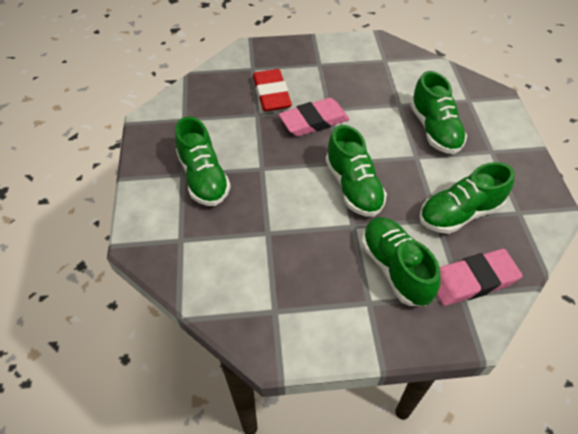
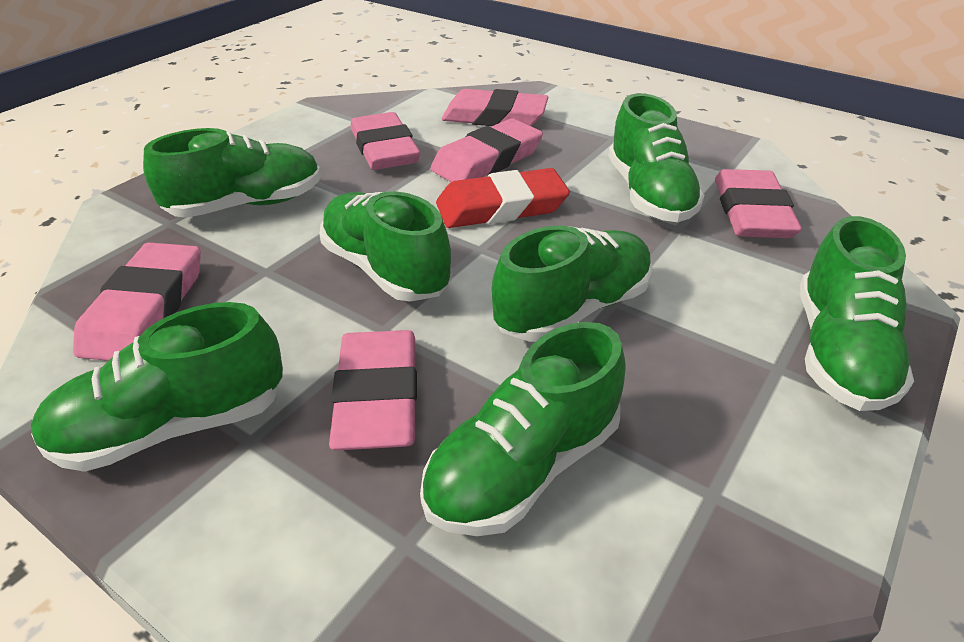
green shoe: [175,116,231,206] [326,125,387,217] [361,217,441,306] [410,71,467,154] [419,162,515,234] = 5 -> [30,302,283,472] [143,128,321,218] [319,191,452,302] [420,322,625,536] [492,226,652,342] [608,93,705,222] [800,216,914,411] = 7
pink eraser: [279,98,349,136] [437,249,523,306] = 2 -> [73,242,201,361] [329,330,417,450] [351,112,420,170] [430,118,543,182] [441,89,549,126] [715,169,802,238] = 6

